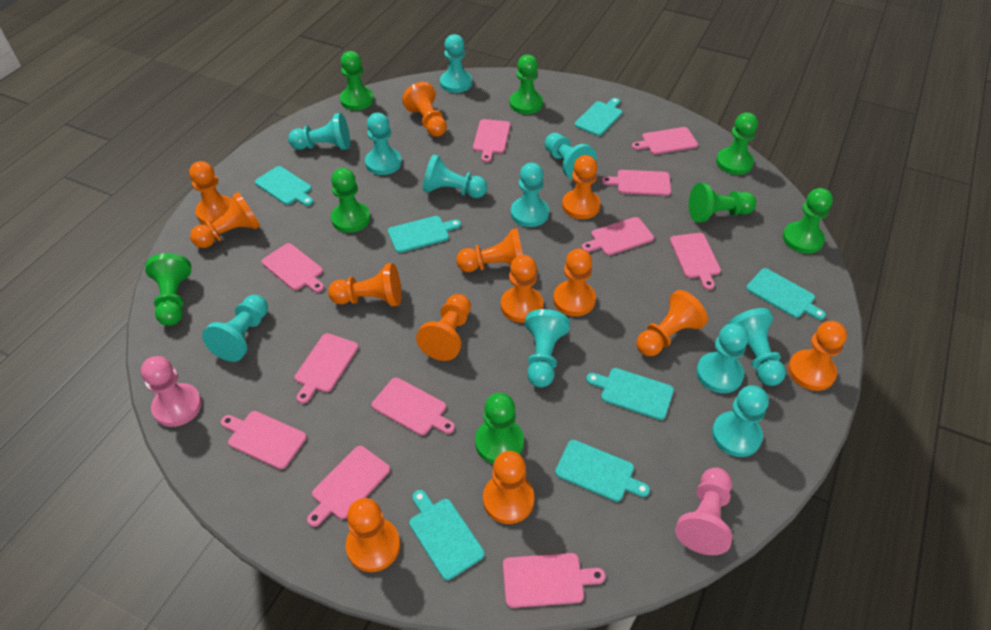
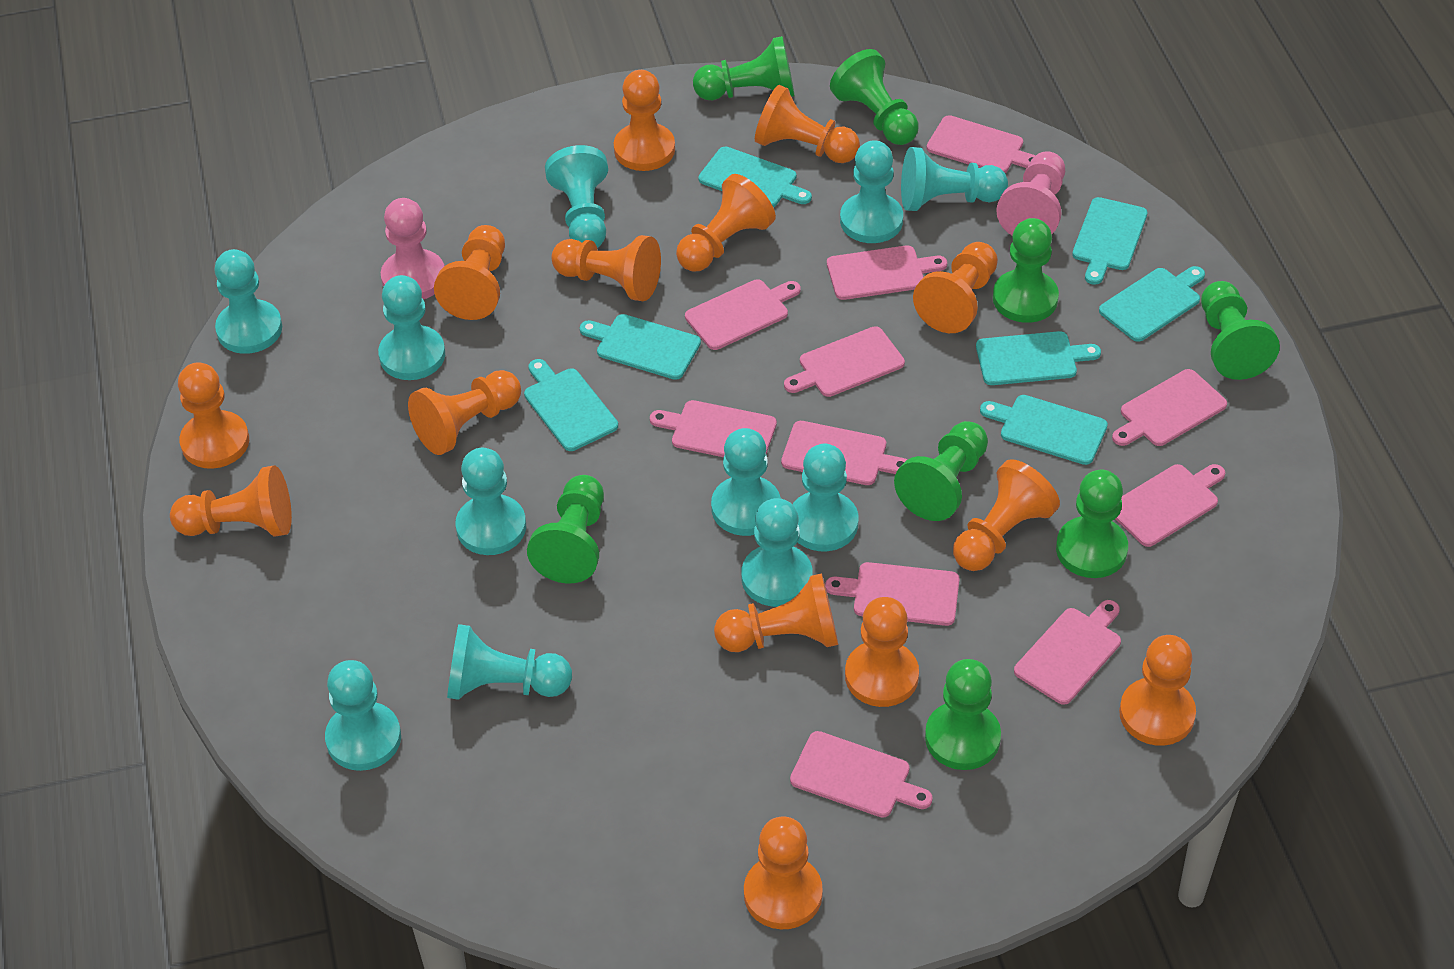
orange pawn: [189,161,232,225] [190,192,261,248] [328,263,401,306] [346,498,400,572] [402,82,447,137] [416,294,471,361] [456,228,523,272] [483,451,534,524] [501,255,543,323] [553,249,596,316] [562,155,601,219] [636,290,708,356] [788,321,847,391] = 13 -> [170,466,292,537] [178,362,249,469] [408,370,521,455] [434,225,505,320] [551,235,661,301] [614,70,675,171] [676,174,776,272] [714,573,838,652] [744,816,823,929] [755,85,860,163] [845,597,919,707] [913,242,998,333] [953,459,1060,571] [1119,635,1196,746] = 14

